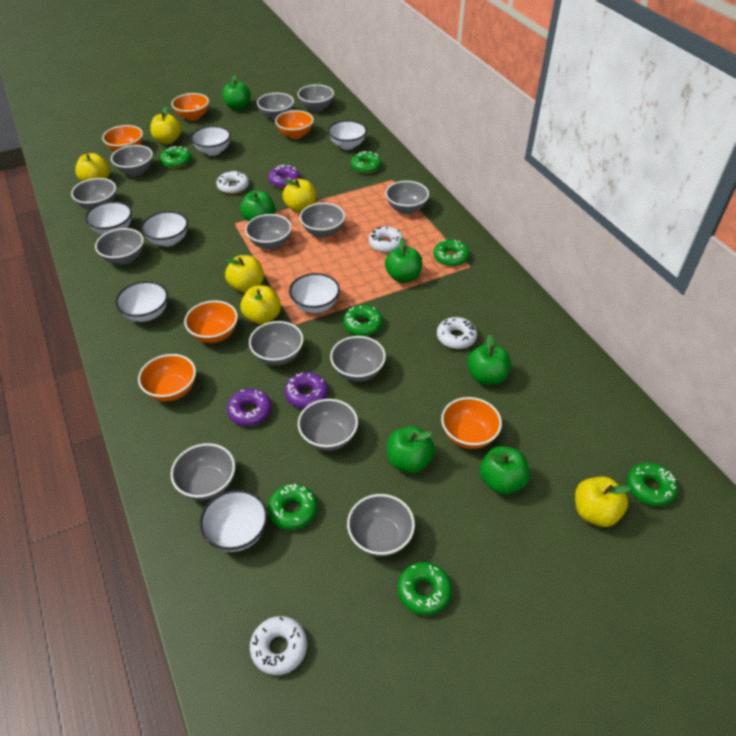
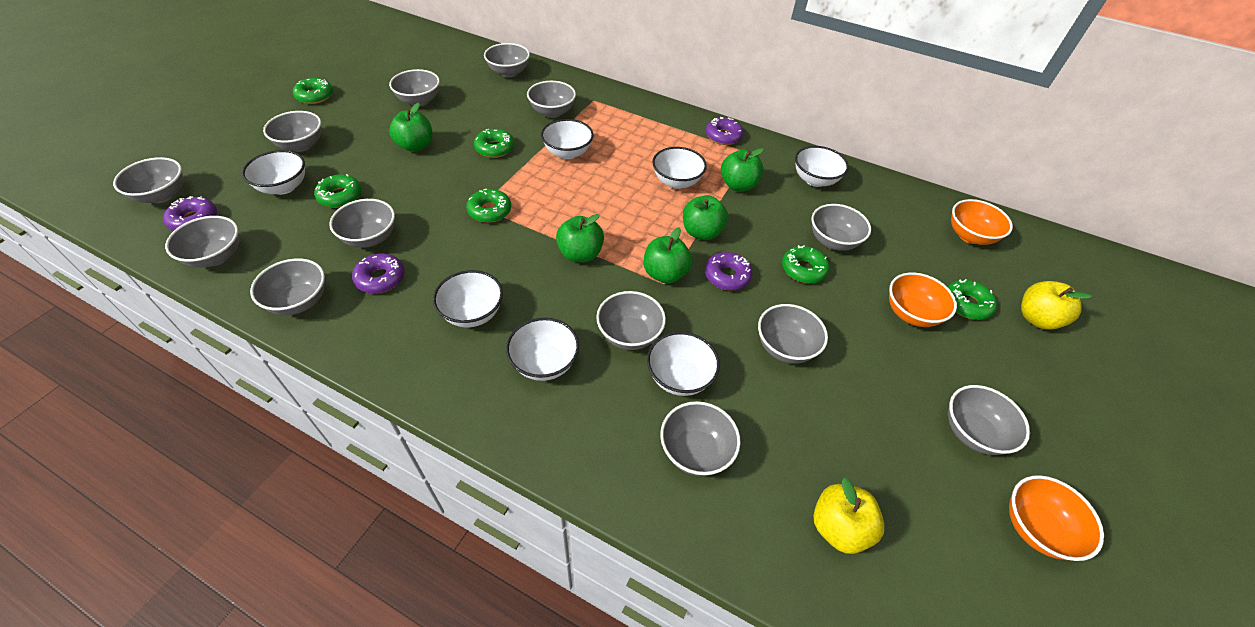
green apple: [222,75,251,110] [240,191,275,221] [385,238,422,283] [387,426,435,473] [467,334,511,385] [480,446,530,495] = 6 -> [389,103,433,152] [556,214,604,262] [644,227,692,283] [683,195,728,240] [721,148,764,192] = 5
green donut: [160,146,191,168] [267,484,317,530] [343,305,383,336] [351,151,382,174] [398,562,452,615] [433,240,469,266] [627,462,678,506] = 7 -> [293,78,333,104] [314,174,362,208] [466,189,511,223] [474,129,514,158] [782,245,830,283] [948,279,997,320] = 6
orange bowl: [102,125,143,152] [138,354,196,401] [171,93,209,121] [184,301,238,343] [275,110,314,139] [441,397,502,449] = 6 -> [889,272,957,327] [951,199,1013,245] [1009,475,1104,561] = 3
purple donut: [227,389,272,426] [268,165,300,188] [284,372,328,408] = 3 -> [163,196,217,231] [352,254,405,293] [705,252,753,291] [706,117,743,145] = 4
white donut: [216,171,249,194] [250,616,307,675] [369,226,404,253] [437,317,477,349] = 4 -> none = 0
yellow apple: [75,153,110,181] [150,107,181,144] [225,255,264,293] [240,285,281,324] [282,179,316,213] [575,476,631,527] = 6 -> [813,478,885,554] [1021,281,1092,330] = 2

